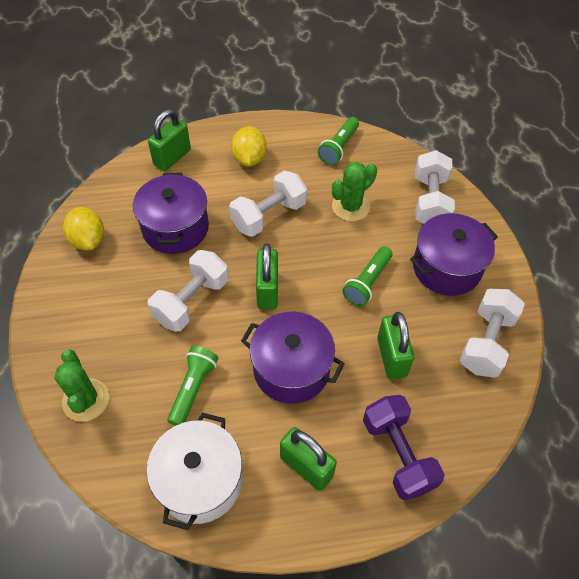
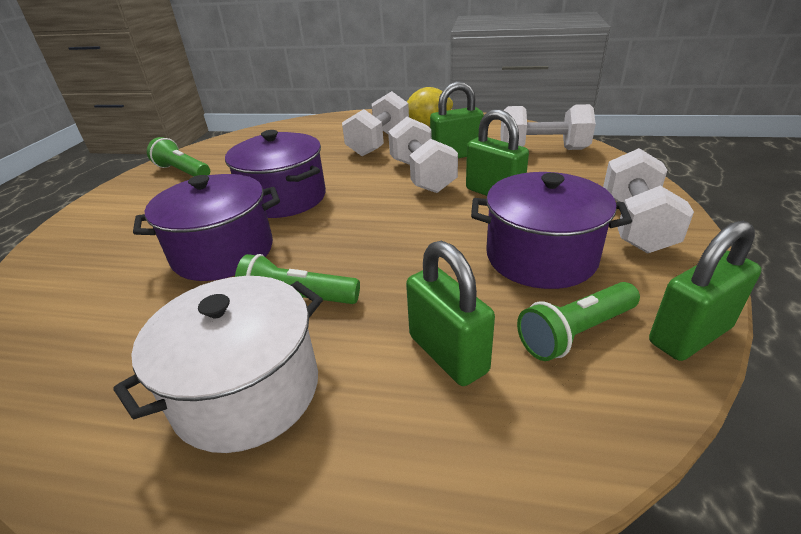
green cactus: [54,349,109,422] [332,162,377,221] = 2 -> none = 0
purple dumbbell: [363,395,445,500] = 1 -> none = 0
yellow lemon: [63,207,104,250] [231,126,267,166] = 2 -> [407,87,453,126] = 1

